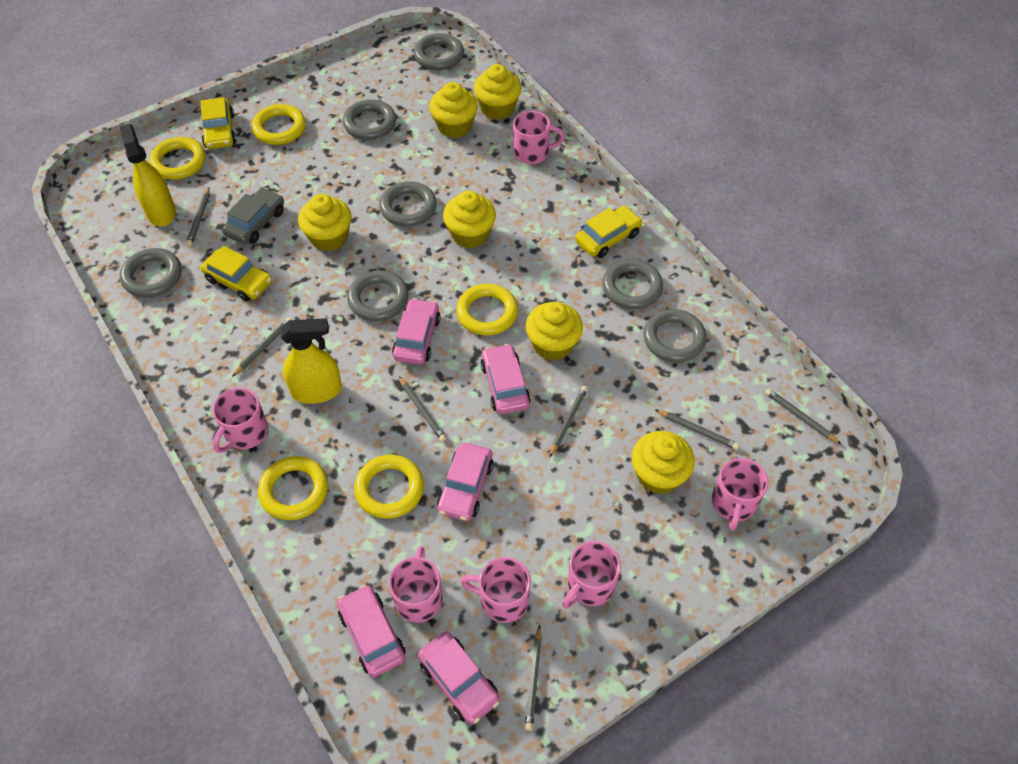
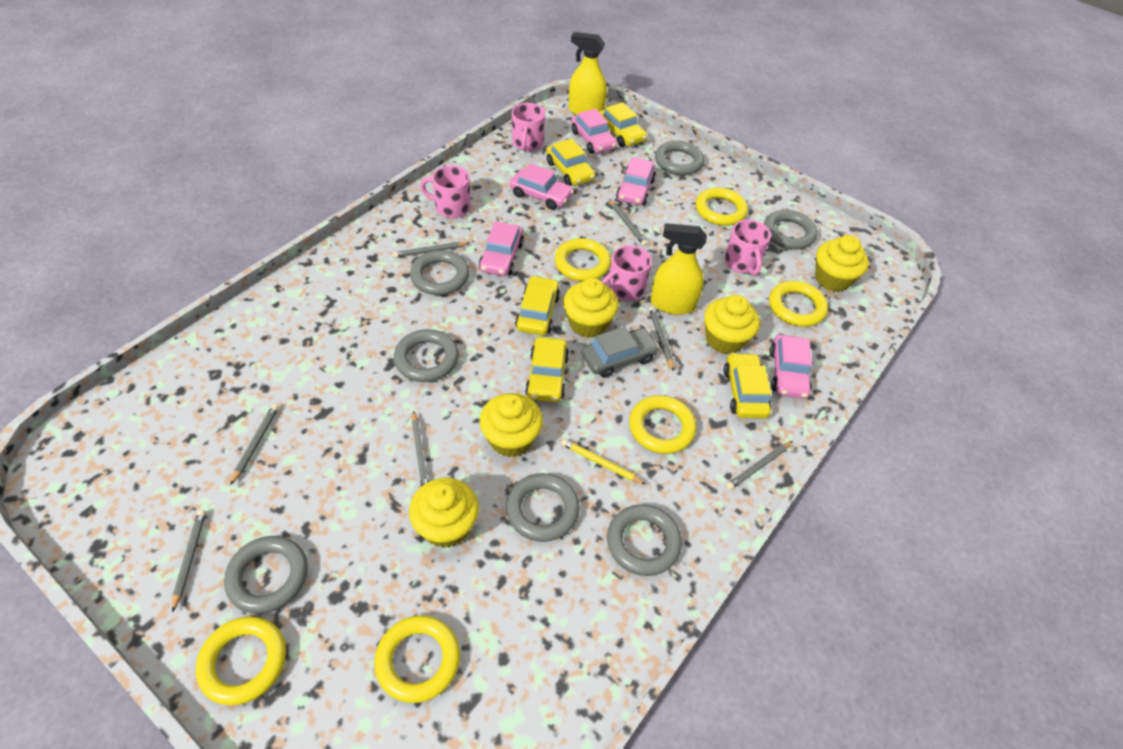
pink mug: [212,388,268,453] [389,546,443,623] [460,557,531,623] [513,111,565,164] [562,541,621,609] [712,458,769,531] = 6 -> [420,166,471,218] [512,103,546,152] [602,245,652,301] [724,220,771,275] = 4
yellow car: [200,97,237,149] [200,246,272,301] [575,206,643,258] = 3 -> [515,276,560,335] [525,337,569,402] [546,138,595,186] [600,102,647,147] [724,352,772,419] = 5
yellow cupcake: [298,194,352,252] [429,82,478,138] [443,191,496,248] [474,64,521,120] [526,302,583,361] [632,431,695,494] = 6 -> [409,478,479,548] [479,393,543,457] [563,278,619,338] [704,295,760,354] [815,235,869,292] = 5
yellow pencil: none = 0 -> [561,439,646,484] = 1
yellow ring: [149,137,205,180] [252,104,306,145] [258,456,328,520] [354,455,424,519] [456,284,518,336] = 5 -> [196,616,286,705] [374,616,460,703] [555,238,611,281] [629,395,696,454] [696,187,748,226] [769,281,828,327] = 6

